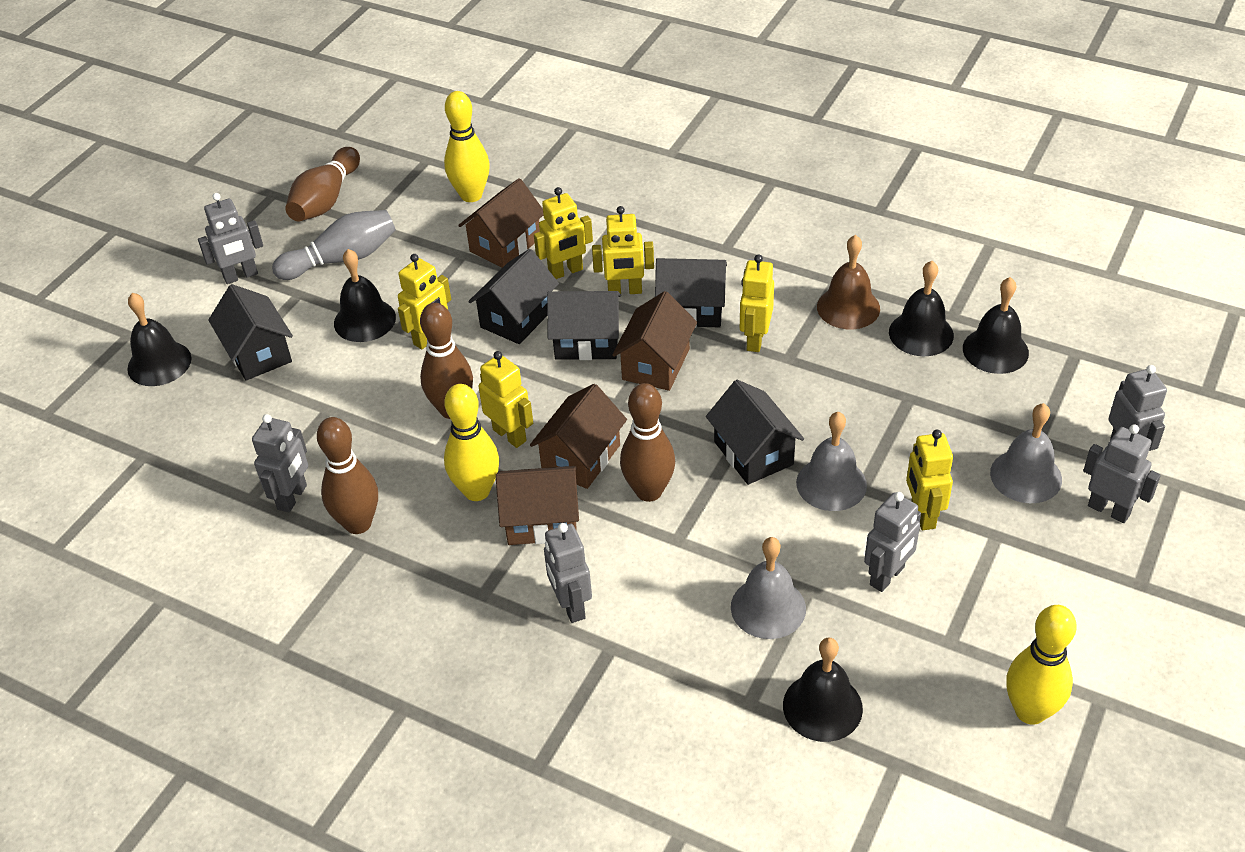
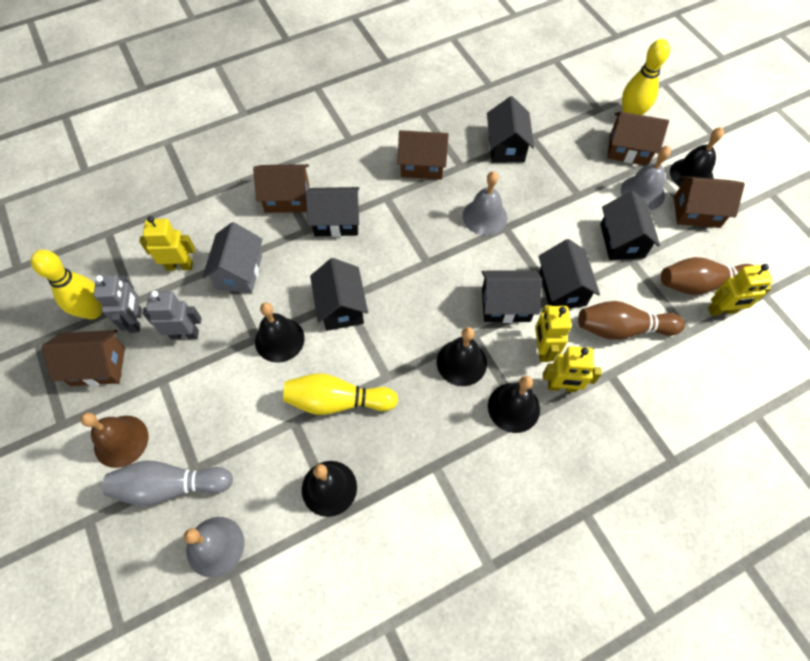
black house: [208,284,293,381] [468,249,559,344] [547,291,621,360] [655,258,727,328] [706,380,804,485] = 5 -> [305,187,360,237] [310,258,368,331] [482,271,542,323] [487,96,534,163] [538,239,600,308] [600,191,660,260] = 6
brown bowling pin: [285,147,360,221] [317,417,378,534] [420,303,473,419] [620,383,675,502] = 4 -> [578,301,685,340] [661,257,754,295] = 2
brown house: [458,178,543,268] [496,466,579,545] [530,384,627,489] [612,291,697,391] = 4 -> [42,330,125,386] [253,164,309,213] [397,130,449,180] [607,112,669,165] [674,176,745,228] = 5
grey house: none = 0 -> [202,222,263,293] = 1
grey robot: [198,193,263,284] [252,414,308,513] [544,523,592,623] [864,492,921,592] [1083,425,1161,523] [1109,365,1167,451] = 6 -> [93,275,142,333] [142,291,201,339] = 2
yellow robot: [398,254,451,349] [478,351,533,448] [534,187,593,279] [592,206,654,294] [740,254,774,352] [906,430,953,530] = 6 -> [139,216,195,271] [535,305,572,362] [543,346,602,392] [708,264,773,316] = 4

